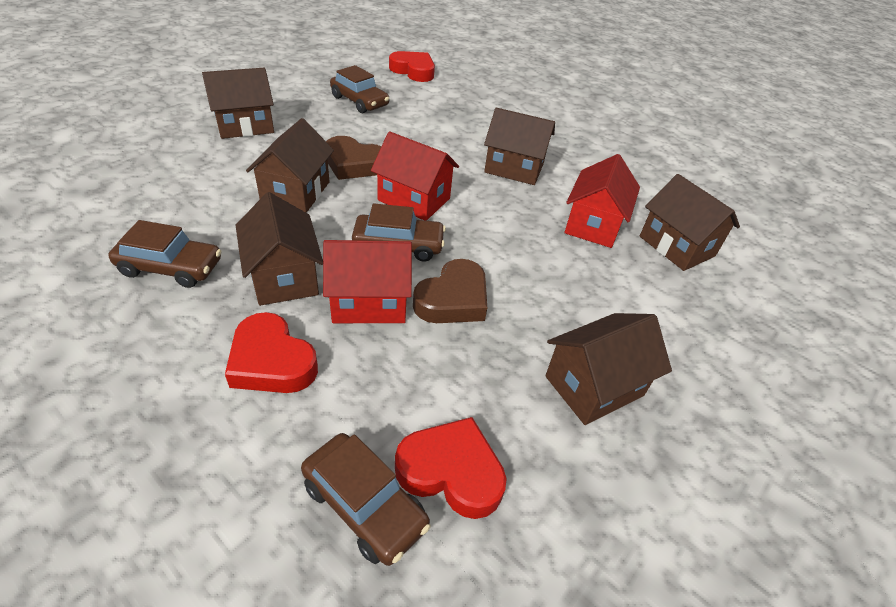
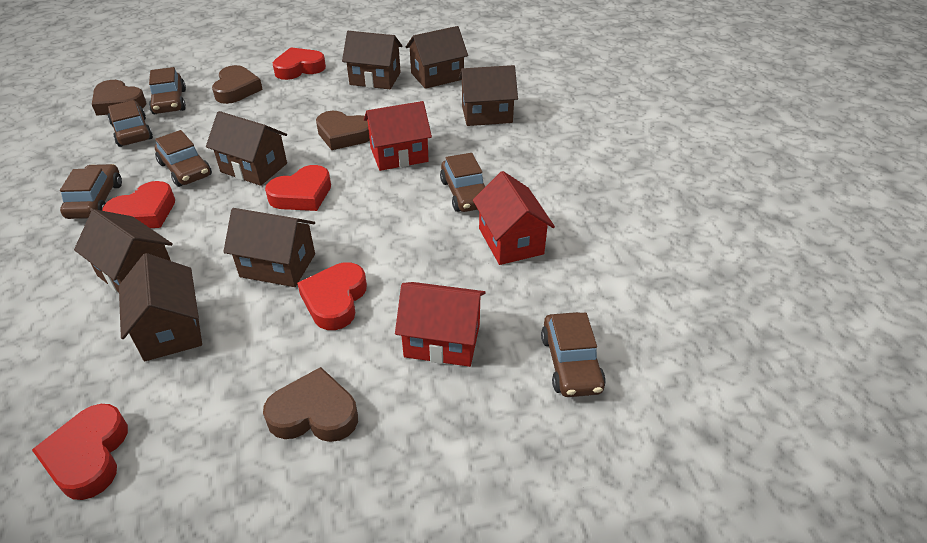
brown car: [108,220,221,288] [301,433,431,566] [330,65,390,113] [352,203,446,262] = 4 -> [60,164,122,219] [108,100,153,147] [149,67,186,114] [155,130,212,187] [440,153,485,212] [541,312,606,397] = 6
brown heart: [326,136,381,180] [413,259,487,323] = 2 -> [92,80,147,116] [212,65,263,104] [263,367,358,442] [316,111,370,150] = 4
brown house: [202,68,274,139] [235,192,323,306] [246,118,334,213] [484,108,555,185] [545,313,672,425] [640,174,740,271] = 6 -> [74,209,173,292] [119,253,202,361] [206,111,287,186] [223,208,315,287] [342,31,402,89] [406,26,468,89] [459,65,518,126] = 7
red heart: [225,312,318,393] [389,51,435,82] [395,417,507,519] = 3 -> [32,404,128,500] [102,181,175,228] [265,165,331,211] [273,47,326,80] [297,262,367,330] = 5

